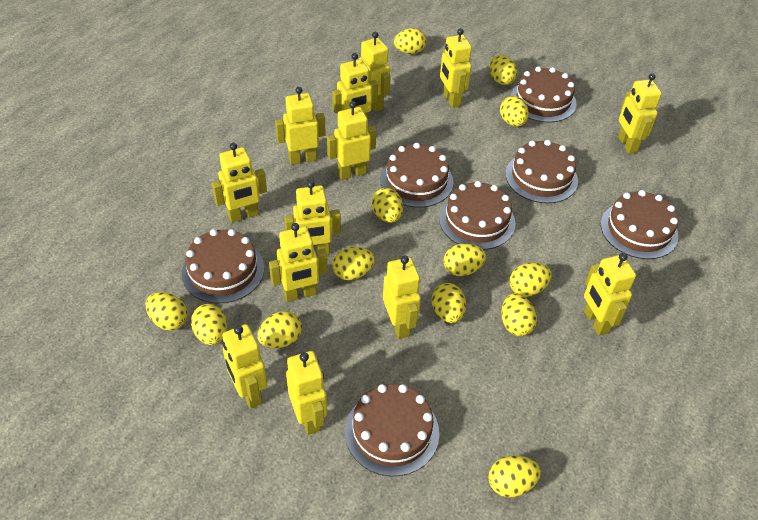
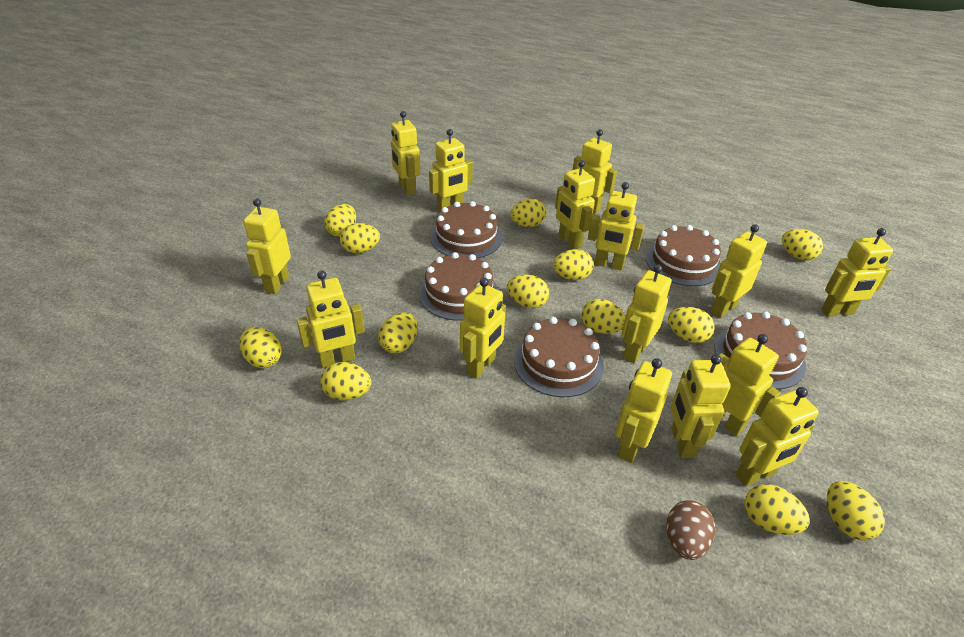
brown cake: [182,229,264,303] [345,384,439,476] [380,143,453,208] [439,181,515,250] [505,140,578,203] [511,66,577,123] [601,190,678,259] = 7 -> [419,252,498,321] [430,201,502,258] [514,317,604,397] [646,225,721,286] [714,312,807,389] = 5
brown egg: none = 0 -> [666,500,715,560] = 1
yellow robot: [212,143,267,223] [222,324,267,409] [269,223,328,302] [275,87,326,165] [285,180,341,255] [286,351,327,435] [327,101,376,180] [332,53,378,119] [359,32,391,112] [383,255,421,339] [440,28,472,108] [584,253,636,336] [618,73,662,154] = 13 -> [243,198,291,294] [296,270,365,368] [391,111,420,195] [429,129,473,212] [460,278,506,378] [555,160,595,249] [573,129,617,214] [588,182,644,271] [616,358,672,463] [621,264,671,363] [671,354,731,458] [711,224,767,318] [719,334,781,436] [736,387,819,486] [821,228,893,317] = 15

